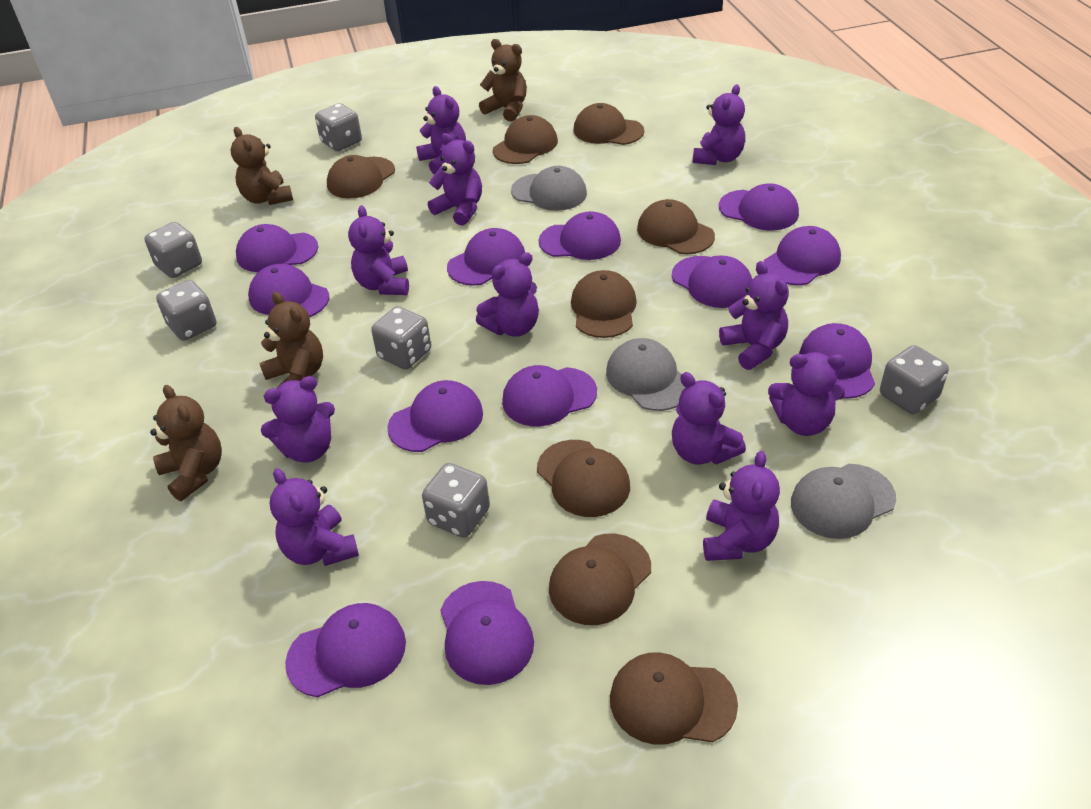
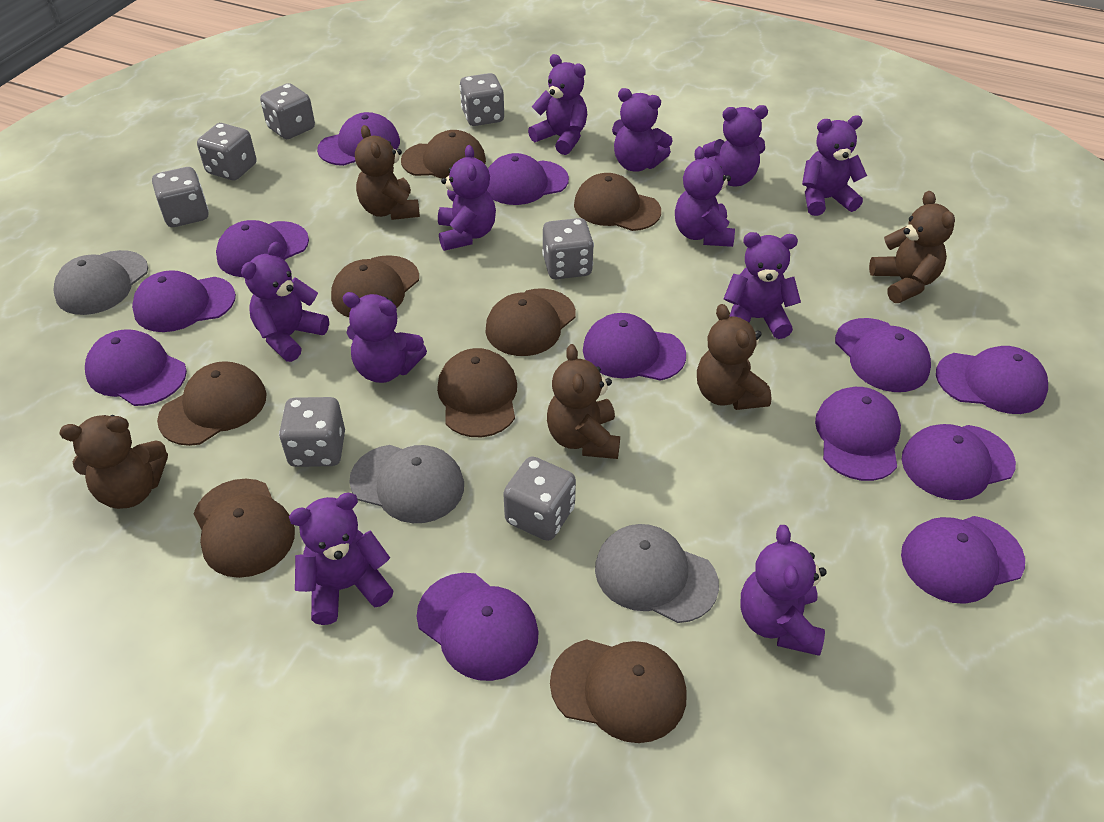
brown teddy bear: [150,385,222,501] [231,127,293,205] [260,292,323,386] [479,39,527,122] = 4 -> [59,415,168,509] [355,125,420,220] [547,344,620,459] [697,304,772,410] [869,191,955,303] = 5
grey dice: [144,222,202,278] [156,280,216,341] [315,103,362,151] [371,306,431,369] [422,463,490,538] [880,345,949,414] = 6 -> [152,167,209,227] [197,123,256,180] [260,83,315,139] [279,397,345,467] [460,73,504,126] [503,456,576,541] [542,218,594,279] = 7

